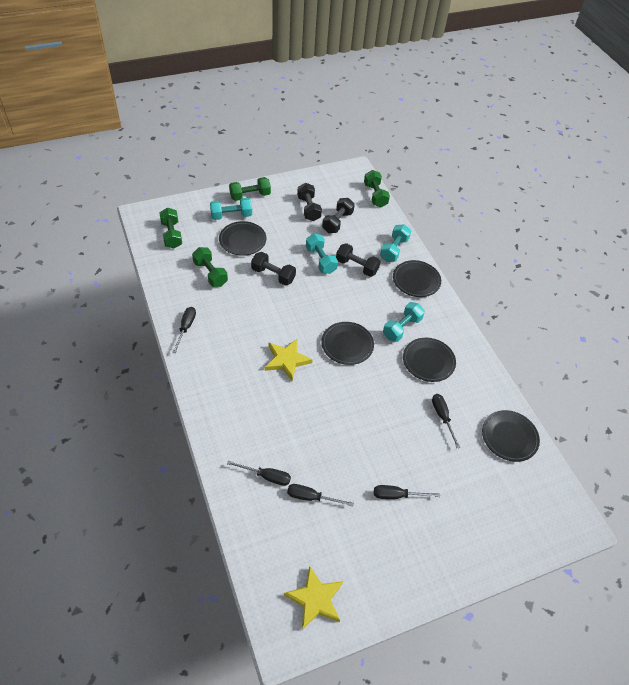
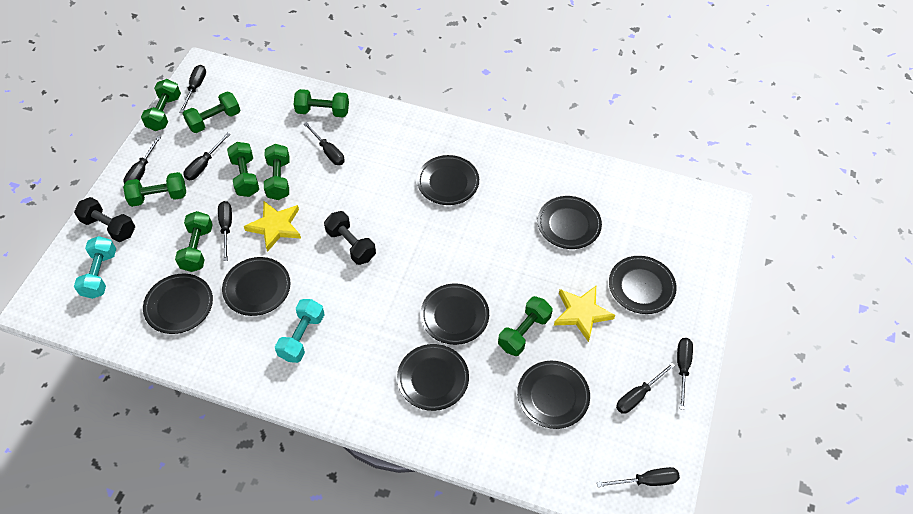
black dumbbell: [251,252,296,286] [297,183,322,221] [322,198,355,233] [336,243,381,277] = 4 -> [74,197,135,242] [324,211,376,265] = 2
black plate: [219,221,266,256] [321,322,374,365] [393,260,441,297] [403,338,456,382] [482,410,540,462] = 5 -> [143,274,213,334] [222,257,290,316] [397,344,469,411] [417,155,479,205] [421,284,489,345] [517,361,590,429] [537,196,602,249] [609,256,677,314] = 8
black screwdriver: [172,307,196,353] [227,460,291,486] [287,484,354,506] [374,485,440,499] [432,394,460,448] = 5 -> [123,136,161,184] [179,65,206,113] [184,133,230,180] [218,201,232,261] [304,122,345,165] [597,467,680,487] [616,363,675,414] [677,338,693,410] = 8
green dumbbell: [159,208,182,248] [192,247,228,287] [229,177,271,201] [364,170,390,207] = 4 -> [123,172,186,207] [141,79,181,131] [175,211,213,272] [183,92,241,133] [227,142,259,197] [264,144,289,200] [294,89,349,117] [498,296,553,356] = 8
turquoise dumbbell: [210,198,252,220] [306,233,338,274] [380,224,411,262] [383,302,425,342] = 4 -> [74,236,116,299] [275,299,324,363] = 2

